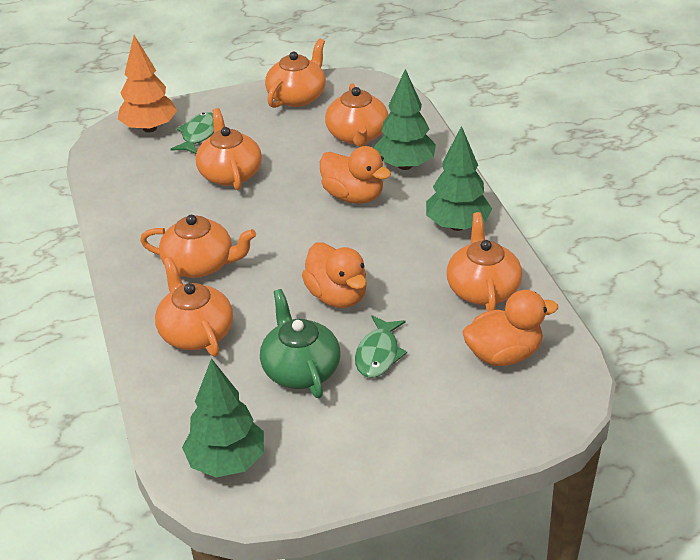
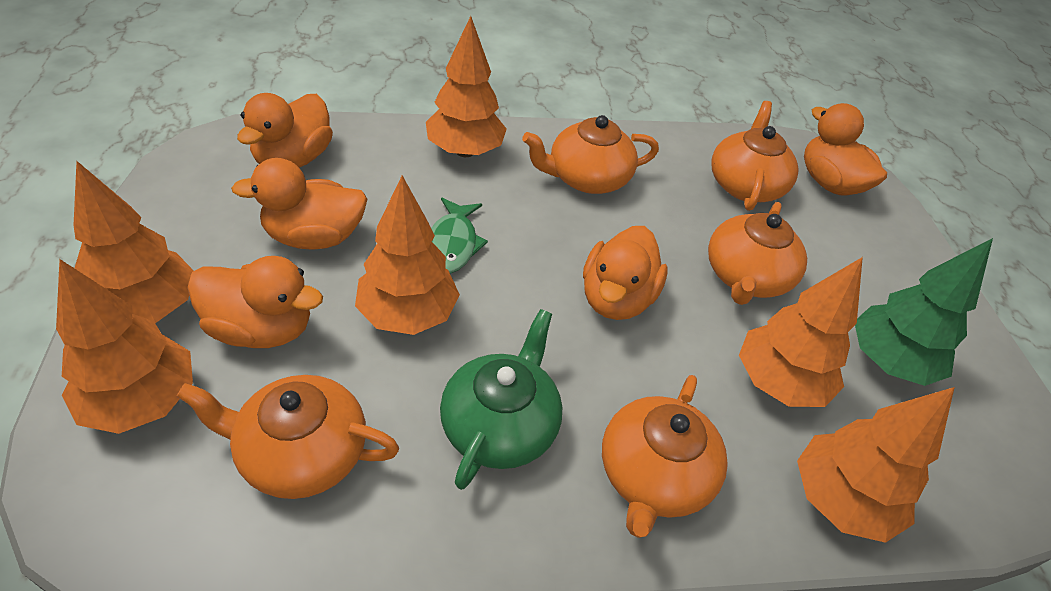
green fish: [171,112,214,154] [355,315,407,378] = 2 -> [431,198,488,274] = 1
green tree: [182,358,264,477] [374,69,436,170] [426,126,492,231] = 3 -> [855,238,993,386] = 1
orange duck: [302,243,367,308] [320,146,391,204] [462,290,558,366] = 3 -> [187,256,323,348] [231,158,367,250] [237,93,333,168] [583,226,668,320] [804,103,887,196] = 5
orange teapot: [140,215,256,278] [155,257,233,356] [196,108,262,191] [265,39,326,108] [325,83,388,147] [447,212,522,311] = 6 -> [176,375,399,499] [522,115,659,194] [602,375,728,538] [708,202,807,305] [711,101,798,211] = 5
orange tree: [118,35,177,133] = 1 -> [56,259,193,434] [74,161,194,323] [355,175,460,335] [426,16,507,157] [739,257,863,407] [797,387,955,543] = 6

